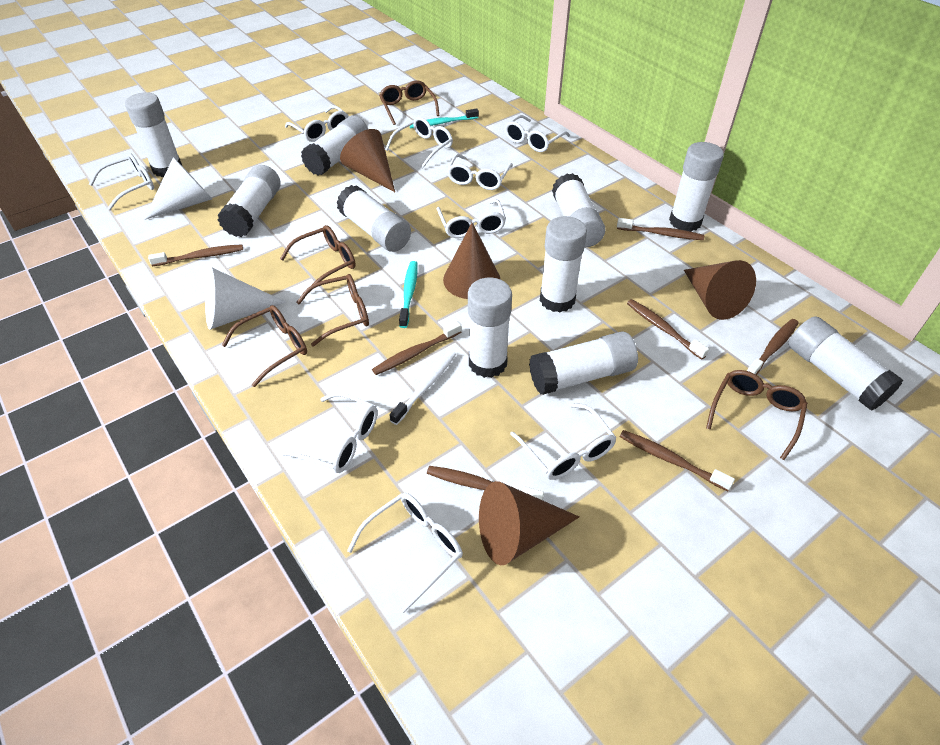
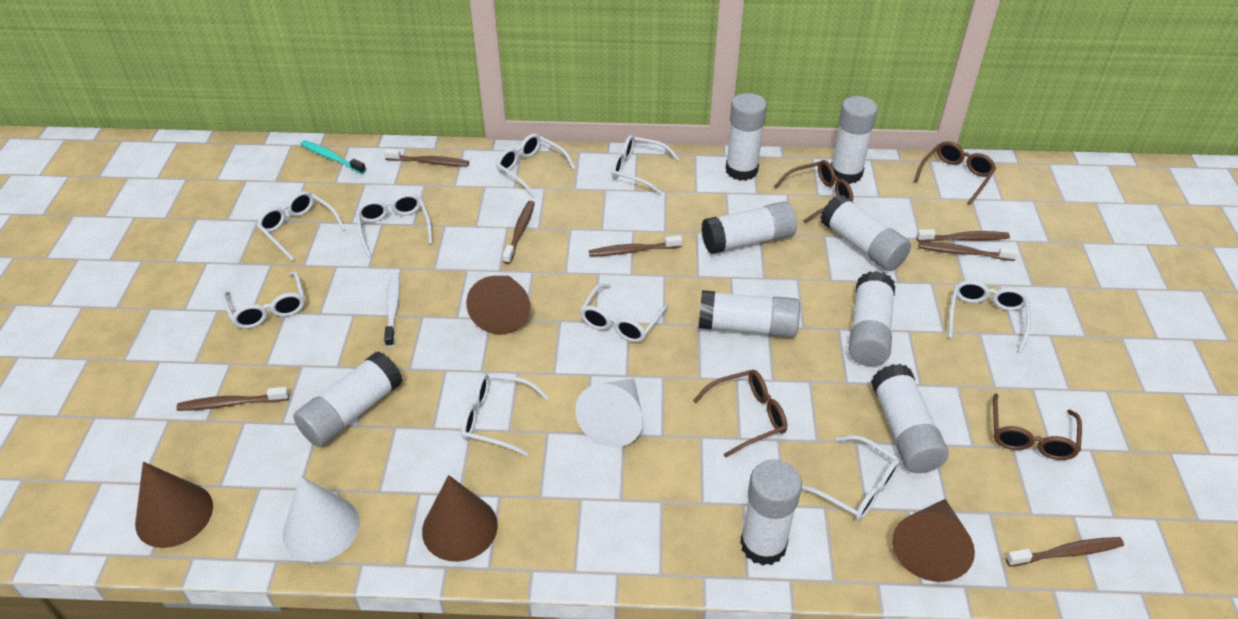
brown glasses: [222,305,307,387] [280,225,356,293] [297,274,369,346] [379,80,440,125] [706,370,808,460] = 5 -> [693,370,787,458] [774,160,853,223] [914,141,996,205] [993,393,1082,460] = 4
turquoise toothbrush: [399,261,418,328] [410,109,479,128] = 2 -> [301,140,366,174] = 1
white glue stick: [125,92,182,177] [218,165,280,237] [301,116,368,176] [336,185,411,252] [468,278,512,378] [529,332,638,395] [540,216,587,312] [552,173,605,248] [669,142,724,231] [788,316,903,410] = 10 -> [293,351,403,447] [699,290,800,338] [701,201,797,254] [725,93,767,181] [740,459,802,566] [821,195,911,271] [831,96,878,184] [848,271,895,366] [871,364,949,473] = 9

